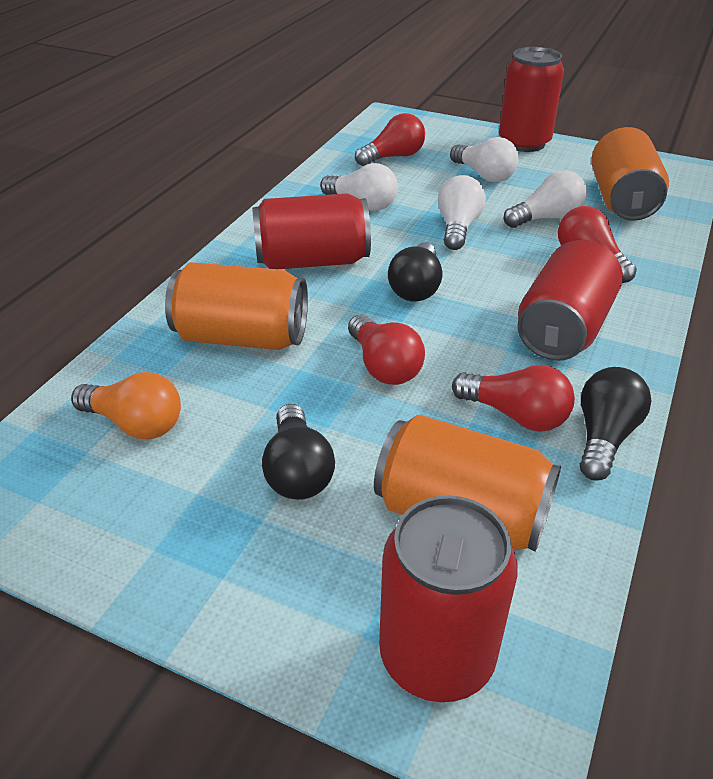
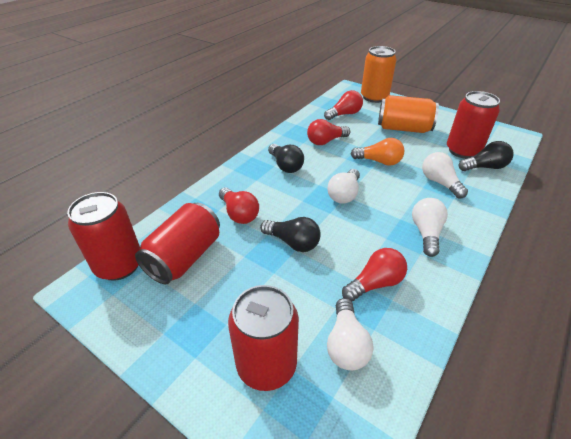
orange can: [165,262,308,350] [374,415,561,552] [591,127,669,221] = 3 -> [361,46,396,103] [378,95,439,133] = 2

